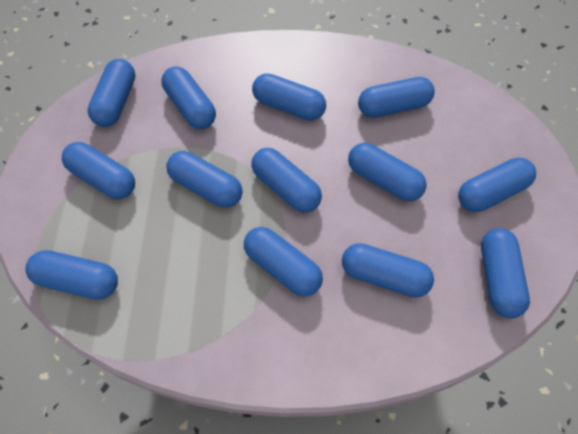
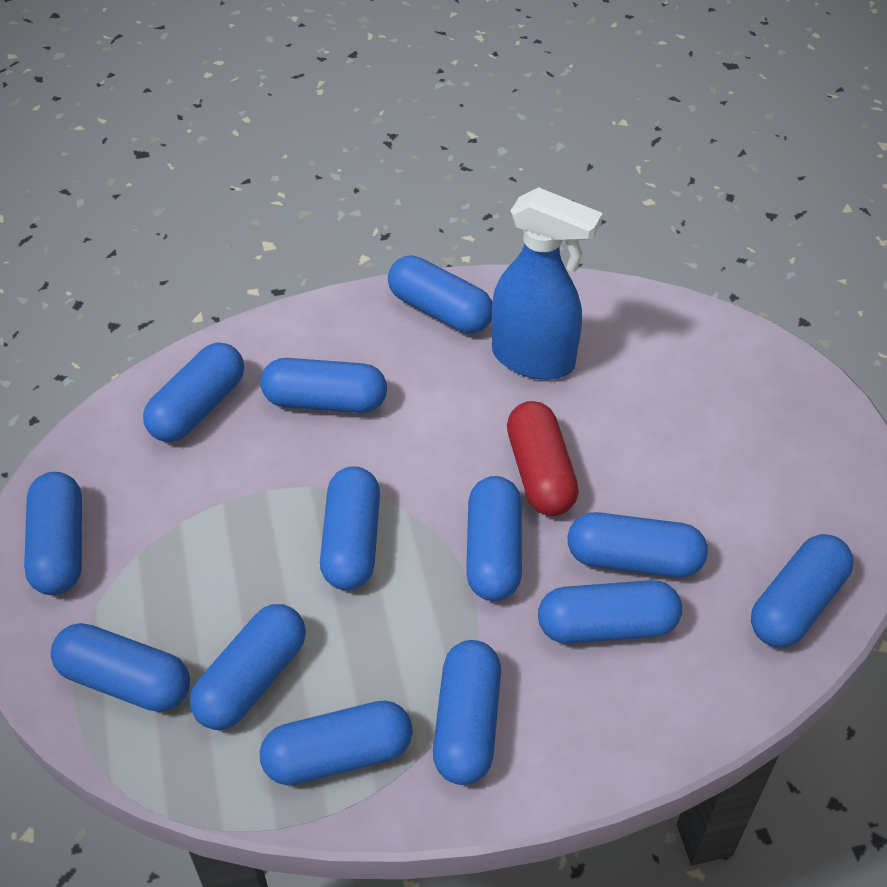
blue spray bottle: none = 0 -> [492,187,603,380] = 1
red capsule: none = 0 -> [507,401,579,516] = 1

